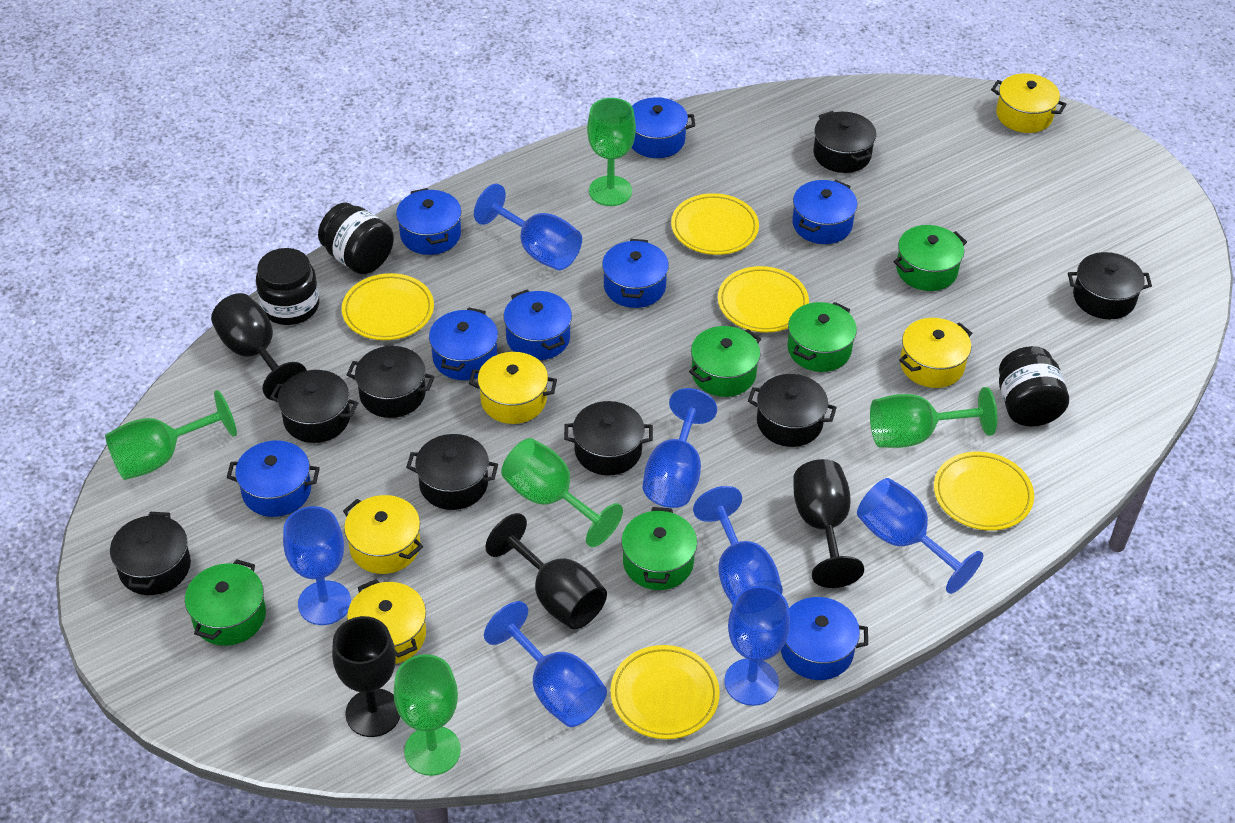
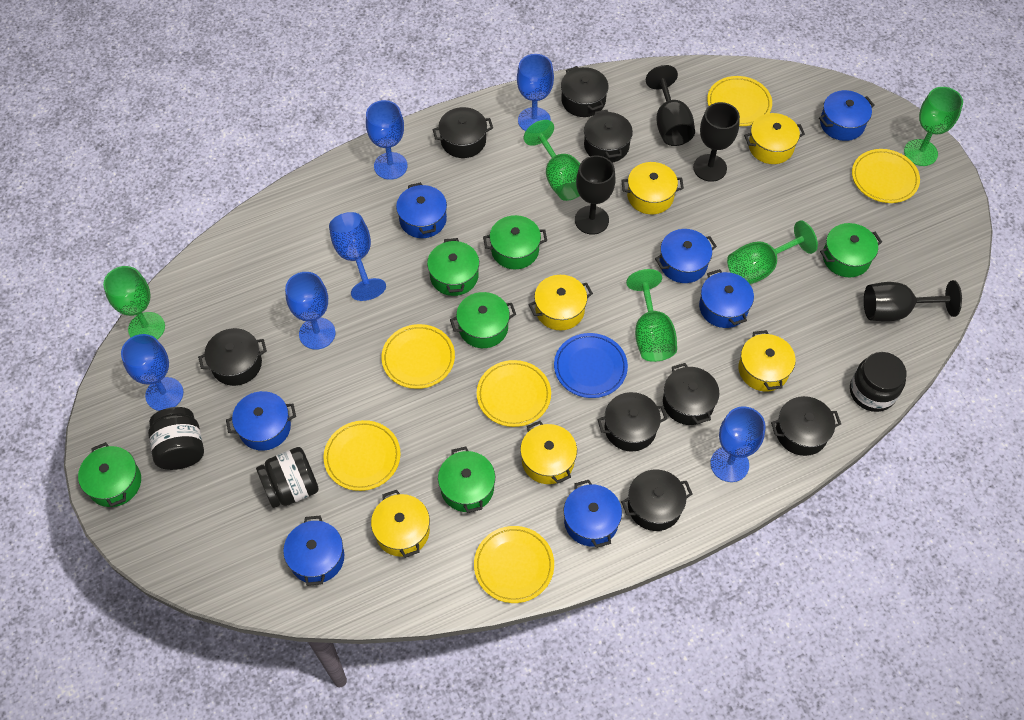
blue goblet: [283,506,351,625] [474,184,582,270] [484,601,607,727] [643,388,717,508] [693,486,783,605] [724,586,790,706] [857,478,983,594] = 7 -> [121,334,183,411] [285,272,335,350] [329,212,386,301] [366,100,407,180] [517,54,554,131] [710,406,766,482] = 6
blue plate: none = 0 -> [554,333,628,398] = 1
blue pot: [226,440,320,517] [396,188,461,255] [429,307,498,380] [503,290,572,360] [602,239,669,308] [631,97,695,158] [781,597,868,680] [792,180,857,244] = 8 -> [226,391,296,451] [283,515,344,586] [396,182,447,238] [564,480,622,548] [655,229,717,283] [699,269,754,328] [819,90,874,141] = 7
green pot: [185,559,266,646] [621,507,697,590] [689,326,761,397] [787,302,857,372] [893,225,967,291] = 5 -> [78,442,141,507] [427,238,479,296] [438,447,495,513] [450,292,516,348] [483,215,547,269] [820,223,882,277] = 6
yellow plate: [342,273,434,340] [610,645,720,739] [671,193,759,255] [718,266,809,333] [934,451,1034,531] = 5 -> [324,420,401,491] [382,324,455,389] [474,526,554,603] [477,360,551,427] [707,76,772,126] [852,149,920,203] = 6
yellow pot: [343,495,423,574] [347,579,426,664] [469,352,557,424] [899,318,972,388] [991,73,1067,133] = 5 -> [371,490,430,558] [520,421,577,484] [529,275,593,330] [621,162,684,214] [738,330,796,392] [744,113,805,164] = 6

